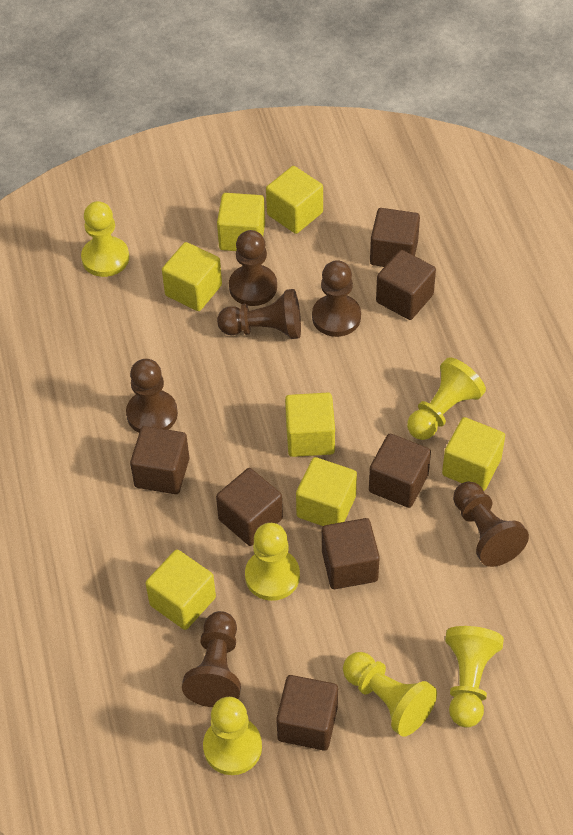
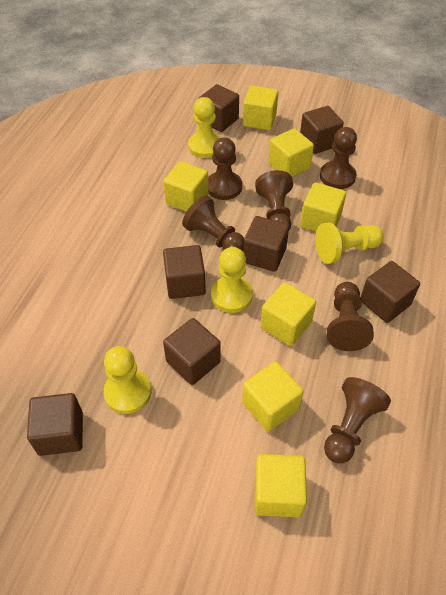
yellow pawn: [81,201,129,277] [203,697,262,775] [245,523,300,601] [343,652,437,737] [407,357,486,440] [445,626,504,728] = 6 -> [103,346,151,414] [188,97,220,158] [211,247,253,313] [315,223,384,264] = 4

